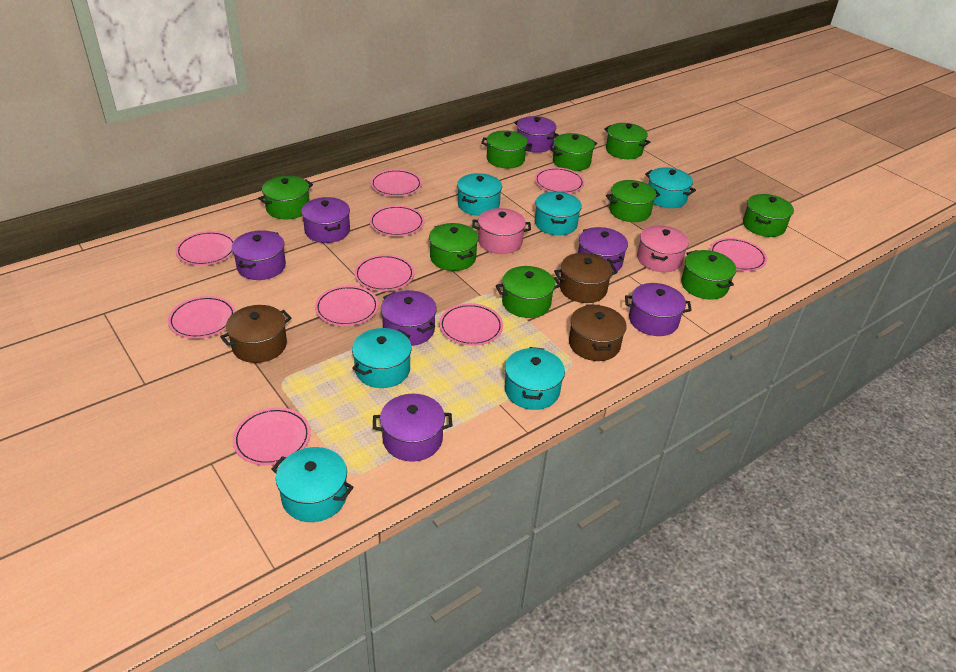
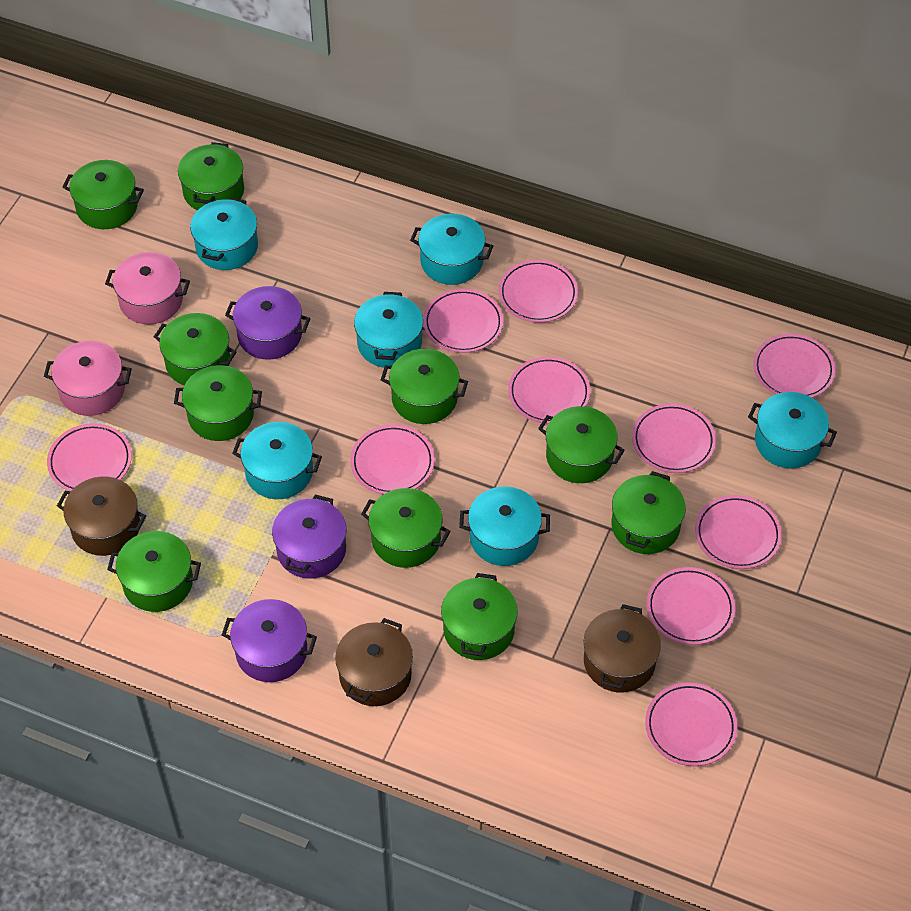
green pot: [258,176,313,219] [429,223,479,271] [481,130,532,168] [496,266,561,318] [550,133,597,171] [604,123,650,159] [606,180,660,222] [681,250,736,300] [743,194,794,237] = 9 -> [63,160,144,229] [107,531,201,612] [154,313,236,385] [174,365,262,441] [178,142,244,211] [361,488,450,568] [381,349,468,424] [441,573,518,660] [538,406,625,483] [612,471,686,554] = 10
purple pot: [232,230,286,280] [301,197,350,243] [373,394,452,462] [381,290,437,346] [514,116,559,153] [578,227,628,272] [625,283,692,336] = 7 -> [222,599,317,682] [225,286,310,360] [272,495,347,579] = 3

